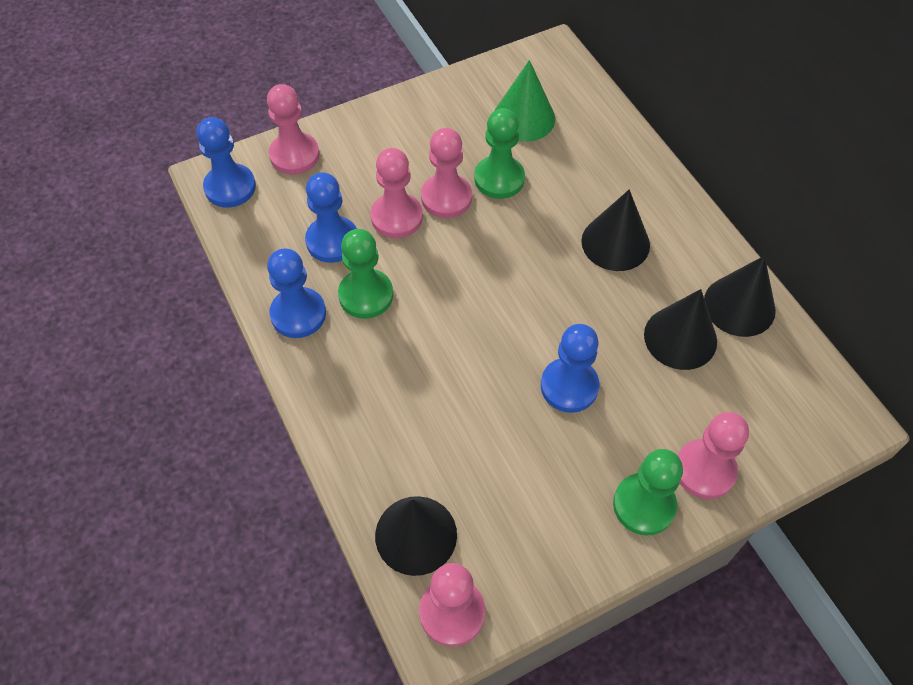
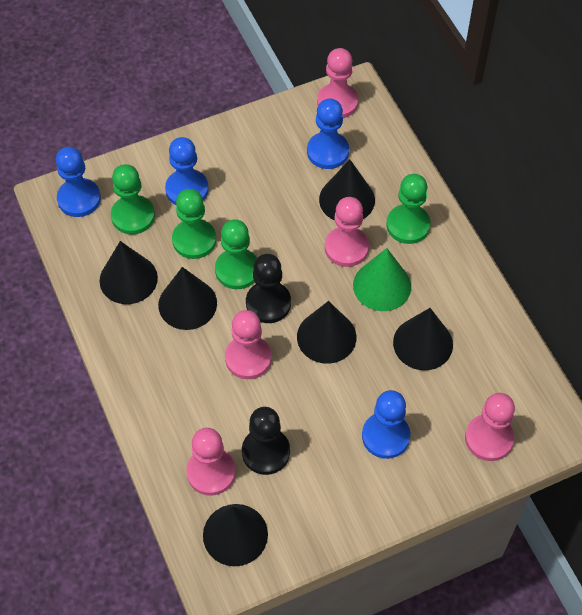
black cone: [375,496,457,576] [581,189,650,271] [644,289,717,370] [704,255,776,337] = 4 -> [100,241,158,304] [158,267,217,330] [203,504,268,566] [297,301,356,364] [319,159,375,220] [393,308,453,370] = 6
black pawn: none = 0 -> [242,407,290,475] [246,254,291,323] = 2
green pawn: [338,229,393,319] [474,108,525,199] [613,449,683,536] = 3 -> [111,164,155,235] [172,189,216,259] [215,220,257,289] [386,174,431,244] = 4

